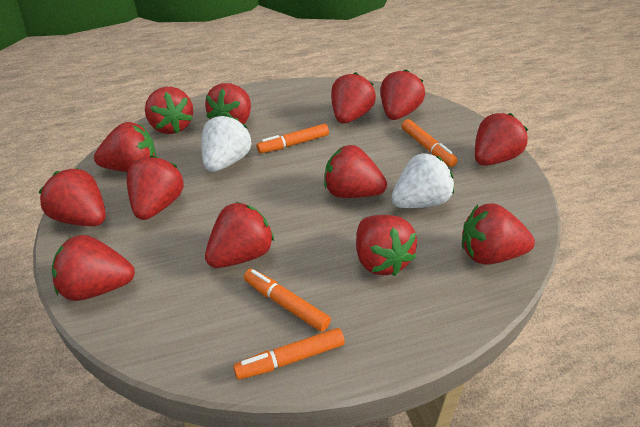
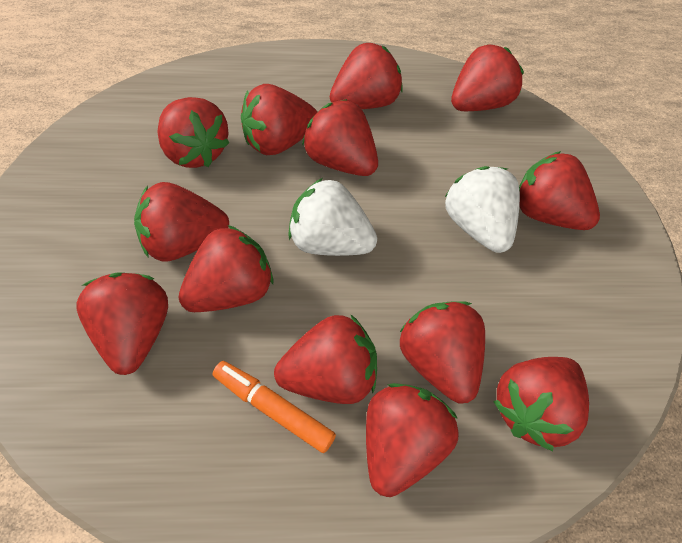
orange marker: [233,328,345,380] [244,269,331,332] [257,124,329,153] [401,119,458,167] = 4 -> [213,361,336,453] = 1

